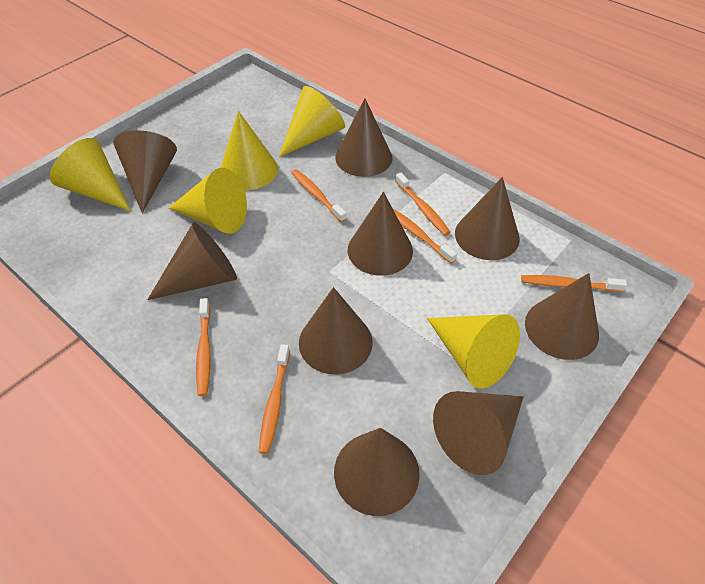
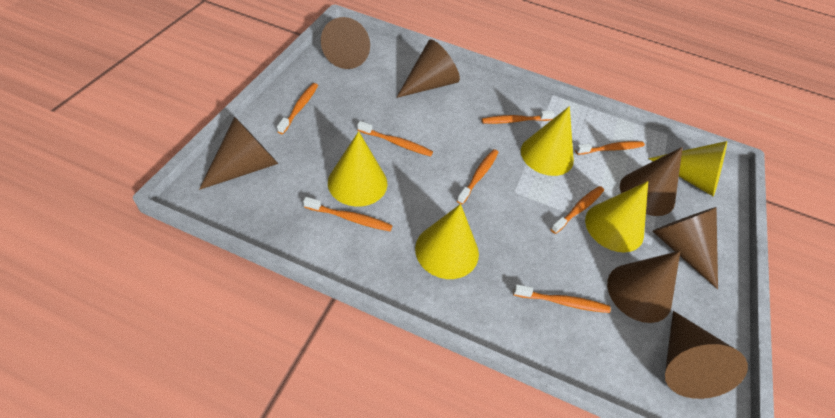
brown cone: [113,131,177,213] [147,223,237,300] [299,287,373,374] [334,428,420,516] [335,98,392,177] [348,192,413,276] [433,391,523,475] [455,177,520,260] [525,273,599,360] = 9 -> [199,116,278,190] [321,17,370,69] [396,40,460,98] [607,251,680,323] [620,147,683,216] [652,207,718,289] [665,311,748,399] = 7
orange toothbrush: [196,298,211,396] [259,344,290,454] [291,169,347,222] [393,209,457,264] [395,173,451,236] [521,275,627,292] = 6 -> [277,83,318,134] [303,197,393,232] [357,121,433,157] [457,149,499,204] [482,111,555,124] [513,284,611,313] [551,186,604,234] [575,141,645,155] = 8

